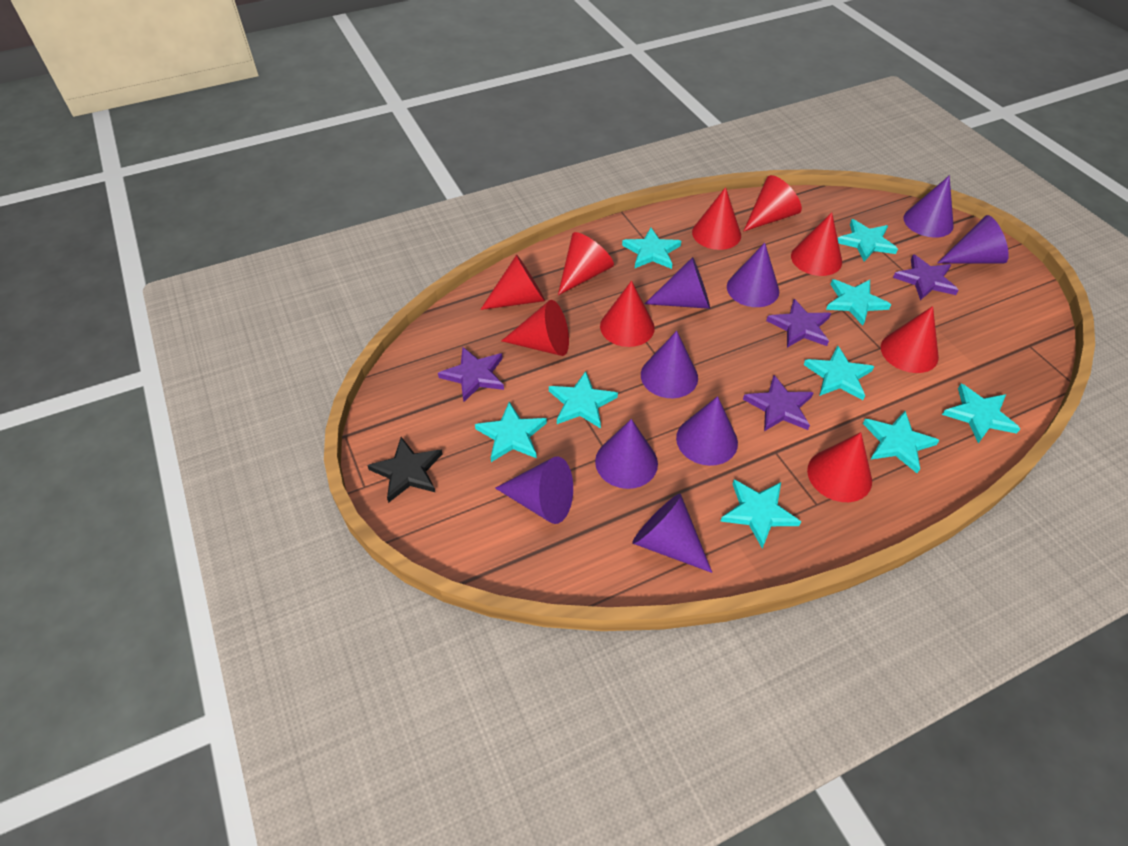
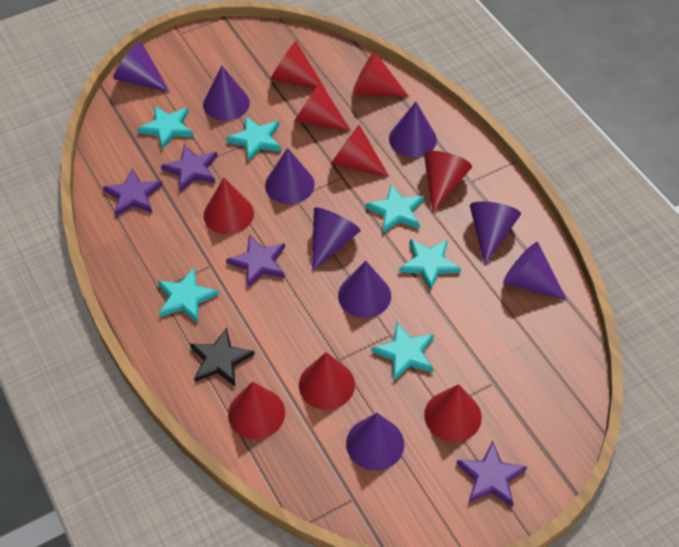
turquoise star: [475,402,547,462] [549,371,618,429] [622,228,681,269] [720,480,801,548] [804,346,874,400] [826,279,891,326] [838,219,898,262] [863,411,939,473] [942,384,1020,443] = 9 -> [137,106,194,150] [158,268,219,323] [226,116,281,162] [366,184,424,233] [371,322,434,381] [399,239,461,291] = 6

